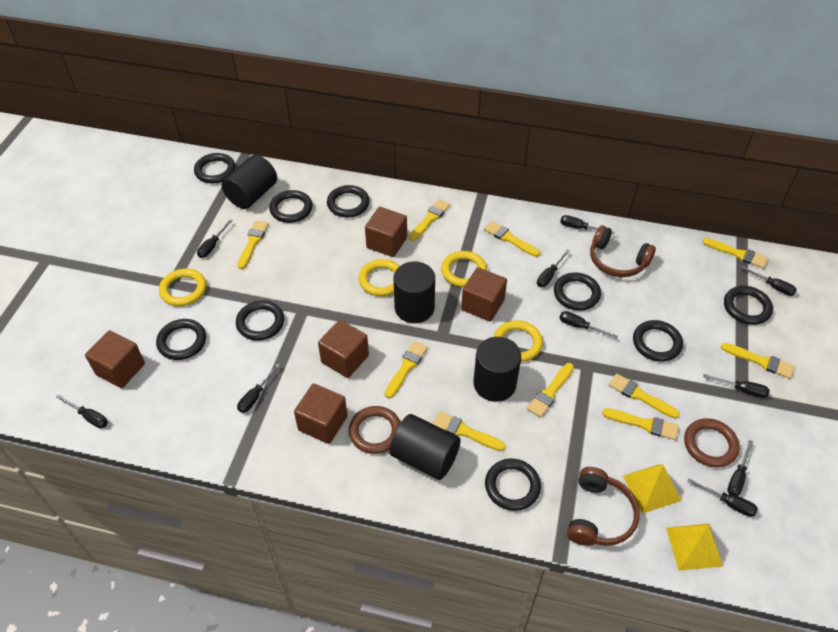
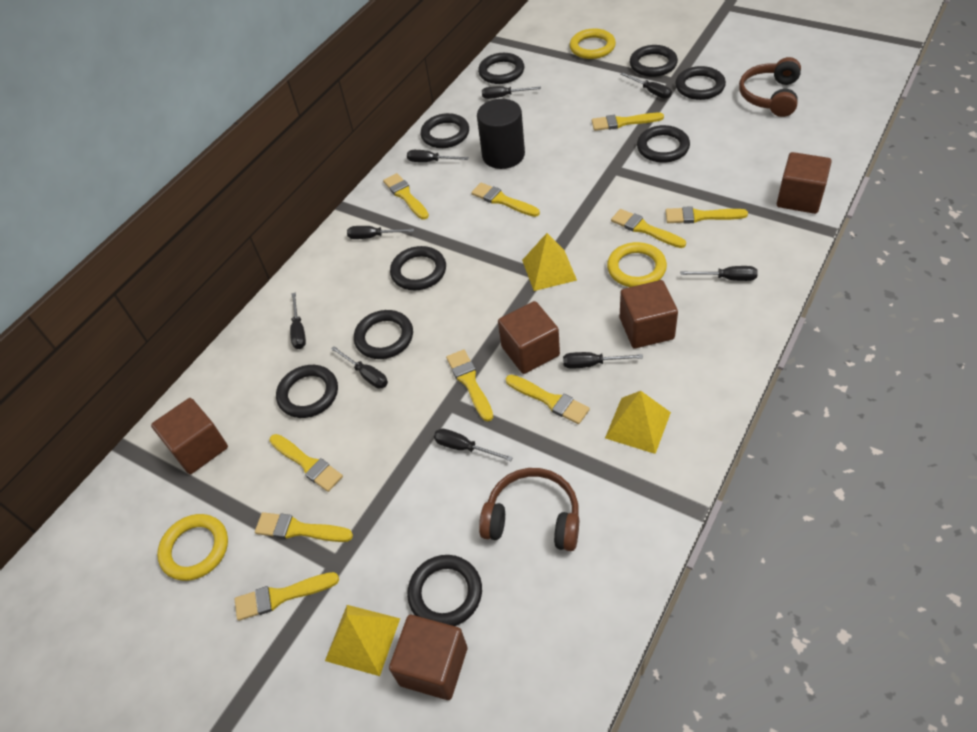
black cylinder: [222,155,277,209] [390,414,461,480] [394,262,435,323] [473,337,521,402] = 4 -> [477,99,525,169] = 1
black screwdriver: [56,395,108,428] [197,219,233,258] [237,363,280,413] [537,250,570,287] [560,215,615,235] [560,311,618,339] [687,478,758,517] [703,374,770,398] [727,440,753,496] [740,265,797,296] = 10 -> [290,293,306,349] [331,346,388,389] [347,226,414,239] [407,150,469,162] [434,429,513,461] [482,86,541,99] [563,352,643,369] [620,72,672,99] [680,266,758,281] = 9
brown ring: [349,406,401,454] [684,418,740,467] = 2 -> none = 0
yellow pyramid: [623,464,681,513] [666,524,723,571] = 2 -> [325,605,400,676] [522,233,577,291] [605,391,671,454] = 3
yellow ring: [159,269,206,306] [358,259,400,296] [441,251,487,287] [494,320,543,362] = 4 -> [157,514,228,581] [570,28,616,59] [607,242,667,287] = 3

